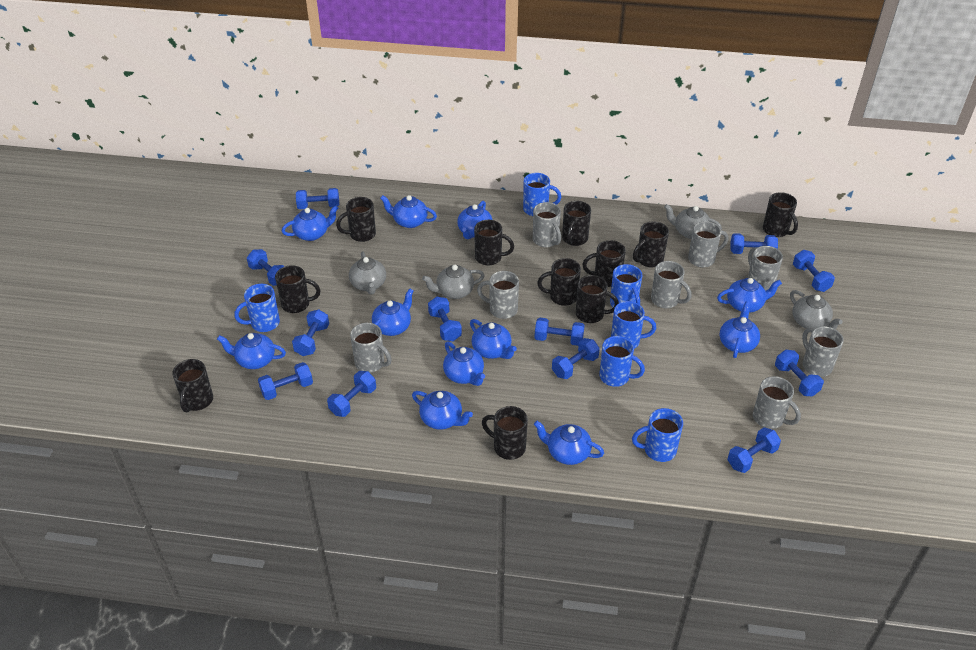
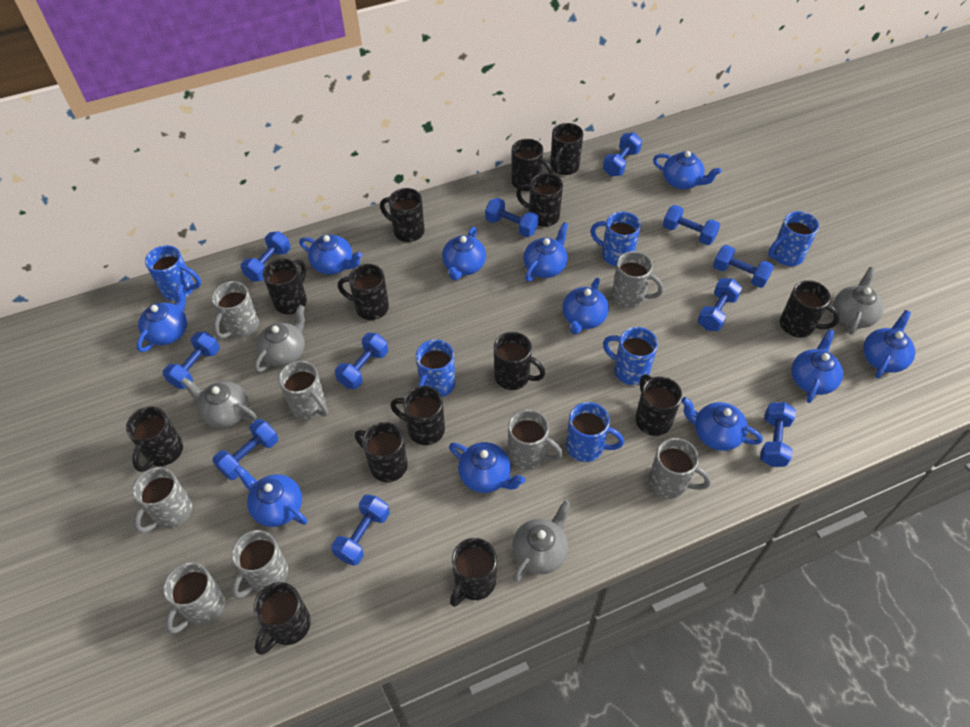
black mug: [172,359,213,413] [275,265,320,313] [336,197,376,242] [474,220,514,266] [482,406,528,460] [537,258,581,306] [562,201,591,246] [576,275,619,323] [583,240,626,287] [633,221,669,268] [763,192,798,237] = 11 -> [126,407,183,472] [253,582,311,655] [263,258,307,314] [338,264,389,320] [355,422,408,482] [380,188,425,242] [391,386,445,445] [450,538,497,607] [494,332,545,390] [511,139,553,191] [516,173,563,227] [550,123,583,175] [635,374,682,436] [780,280,840,338] = 14
blue dumbbell: [247,249,285,286] [258,362,313,400] [292,309,329,356] [296,188,339,209] [327,371,376,417] [428,297,462,341] [534,318,585,346] [552,338,600,379] [727,427,781,473] [730,233,778,254] [775,350,824,397] [793,250,835,292] = 12 -> [163,332,220,389] [212,419,278,480] [241,231,291,282] [331,494,390,566] [335,333,388,389] [485,198,539,237] [603,132,642,176] [663,205,720,245] [697,278,742,331] [713,245,774,288] [760,402,796,467] = 11

